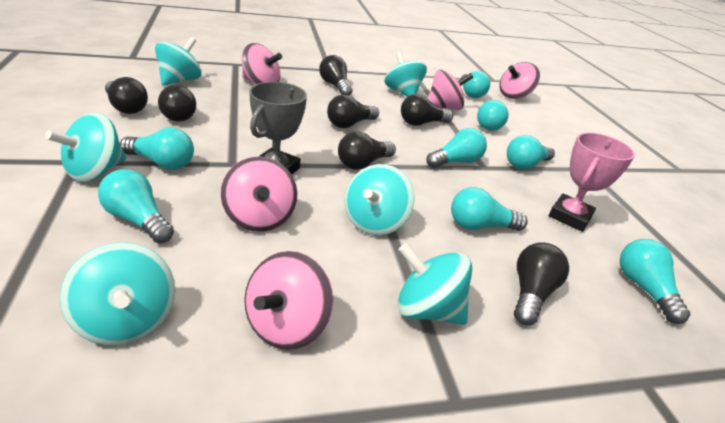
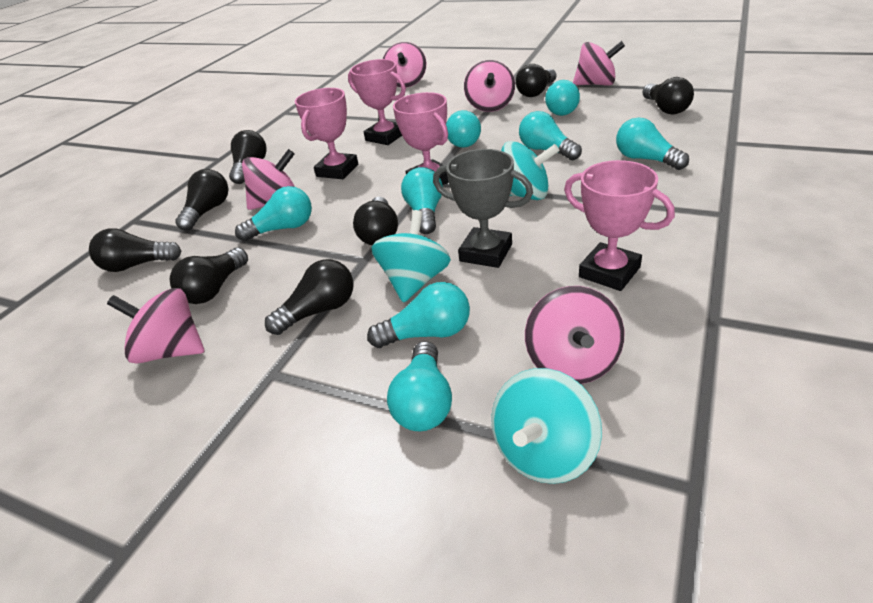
black light bulb: [105,77,148,114] [158,85,196,122] [319,55,352,95] [327,95,379,128] [338,131,396,170] [401,94,453,126] [514,242,569,325] = 7 -> [89,228,181,272] [170,248,248,304] [175,169,229,231] [229,130,267,184] [265,259,353,335] [353,197,398,245] [516,64,556,97] [642,77,694,115] = 8
pink spinning top: [220,156,297,232] [241,43,282,85] [244,251,333,350] [428,70,473,110] [500,62,540,99] = 5 -> [107,288,204,364] [242,149,295,210] [383,42,426,88] [464,60,515,112] [525,286,624,384] [573,41,625,85] = 6
pink trophy: [549,132,635,232] = 1 -> [295,88,358,179] [348,59,406,145] [393,92,449,185] [564,160,675,291] = 4
turquoise spinning top: [45,113,126,182] [60,242,175,345] [155,37,202,86] [344,164,414,236] [384,52,427,97] [397,243,472,325] = 6 -> [371,210,451,303] [491,368,602,484] [501,141,559,200] = 3

